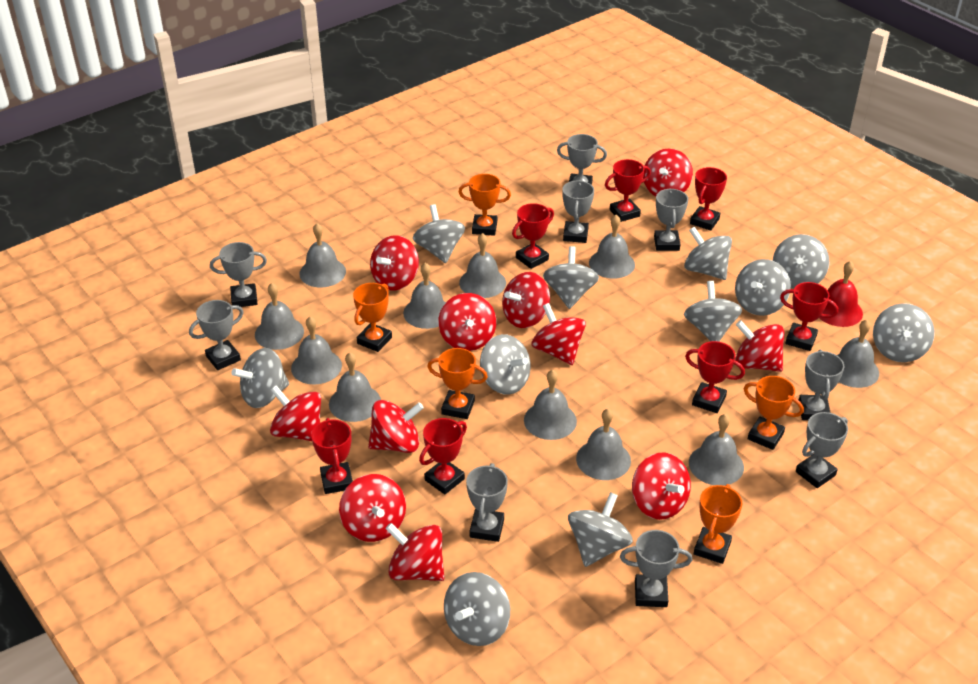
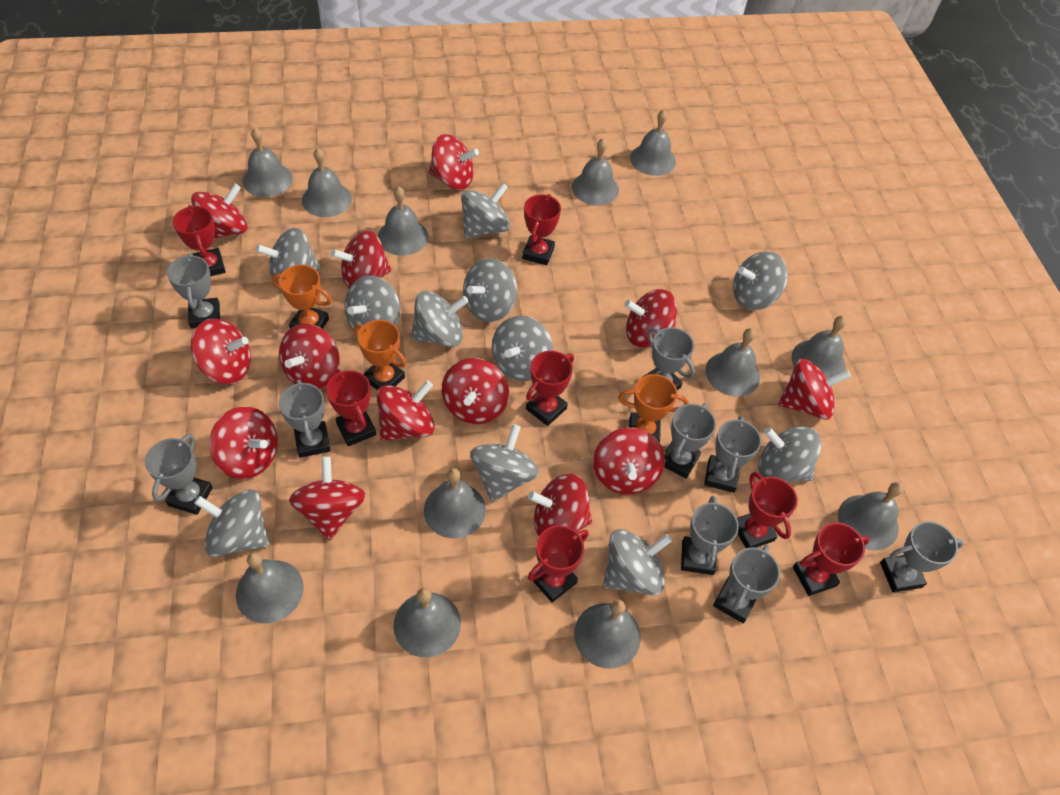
grey bell: [255,283,304,350] [291,316,342,385] [299,223,346,287] [329,352,381,422] [403,263,446,329] [459,233,506,298] [524,370,577,440] [576,409,631,480] [589,215,635,279] [689,414,744,486] [837,319,879,388] = 11 -> [236,552,304,623] [243,128,292,197] [302,148,352,217] [378,186,428,256] [393,588,461,658] [424,468,486,539] [572,138,619,205] [574,600,641,669] [630,110,676,176] [705,328,760,397] [792,316,846,379] [838,482,903,550] = 12
orange trophy: [353,283,392,352] [427,348,488,419] [458,174,511,236] [694,484,742,564] [744,376,804,450] = 5 -> [272,265,332,329] [354,320,406,390] [618,374,689,443] = 3
red bell: [819,261,863,327] = 1 -> none = 0
red spinning top: [270,385,321,441] [339,474,406,542] [368,400,424,453] [370,235,419,290] [385,523,444,581] [438,293,496,351] [502,272,550,328] [531,303,586,365] [632,452,691,520] [643,148,693,196] [735,320,785,372] = 11 -> [191,184,248,239] [191,319,251,384] [209,406,278,479] [279,324,340,389] [289,456,366,541] [331,231,391,288] [377,380,435,441] [429,134,479,190] [442,358,509,424] [528,473,592,536] [593,428,665,494] [624,289,677,348] [778,359,851,420] = 13

